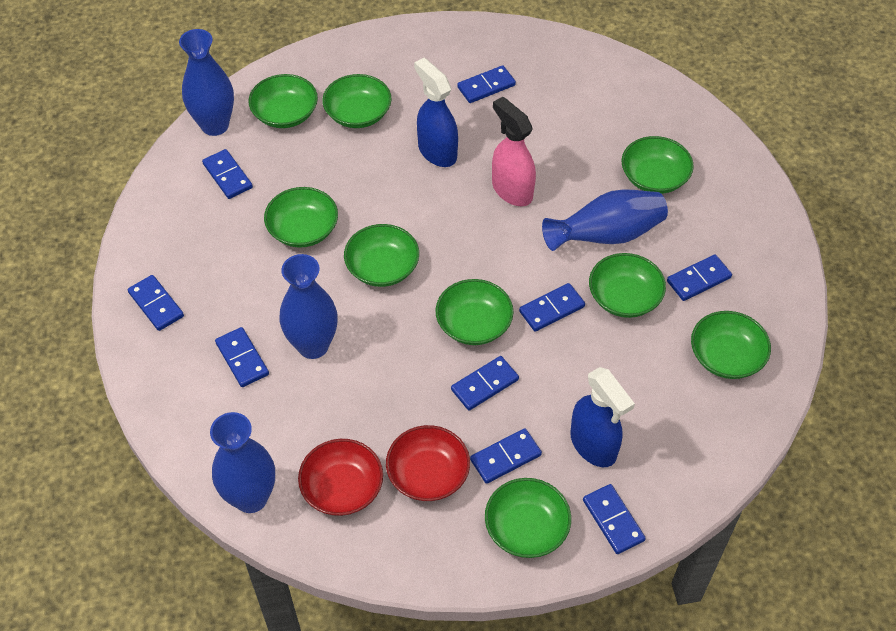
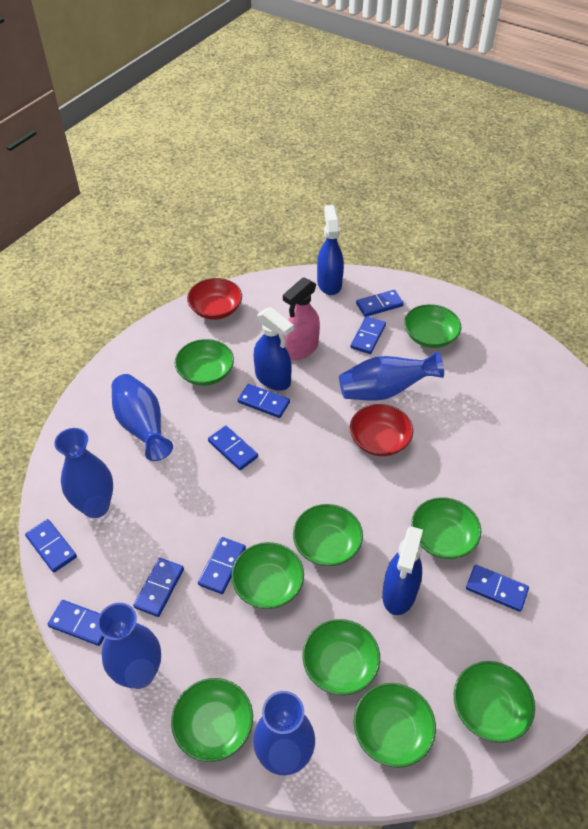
blue spray bottle: [414,58,458,167] [570,367,635,467] = 2 -> [254,307,294,391] [317,205,344,295] [382,526,423,615] = 3
blue vase: [179,29,234,136] [210,412,275,513] [280,254,338,359] [542,189,668,251] = 4 -> [54,428,113,518] [97,603,161,689] [112,374,173,461] [253,691,315,776] [339,351,444,401] = 5

